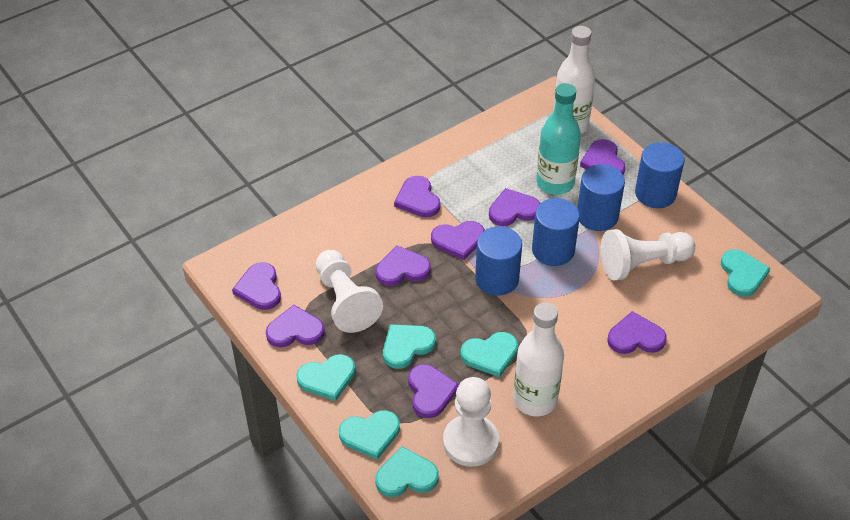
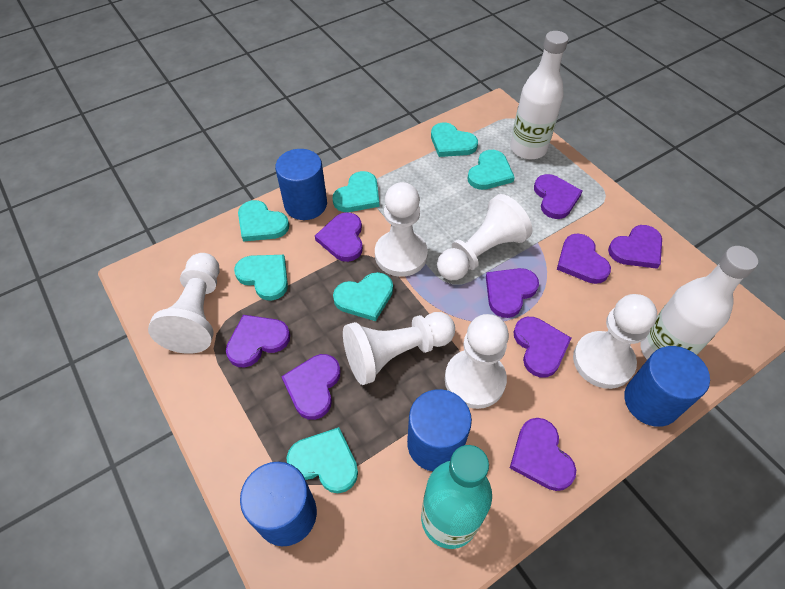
turquoise heart: [296,354,355,401] [339,410,400,460] [375,446,439,497] [383,324,436,369] [461,332,518,377] [721,249,770,297] = 6 -> [234,255,288,301] [238,200,289,242] [286,427,358,493] [333,171,379,212] [333,272,393,321] [431,123,478,157] [467,150,515,190] = 7
white pawn: [316,250,383,333] [443,377,499,467] [601,229,695,281] = 3 -> [148,253,219,354] [343,312,455,385] [375,182,428,277] [437,194,533,280] [445,314,509,409] [573,294,657,389] = 6

